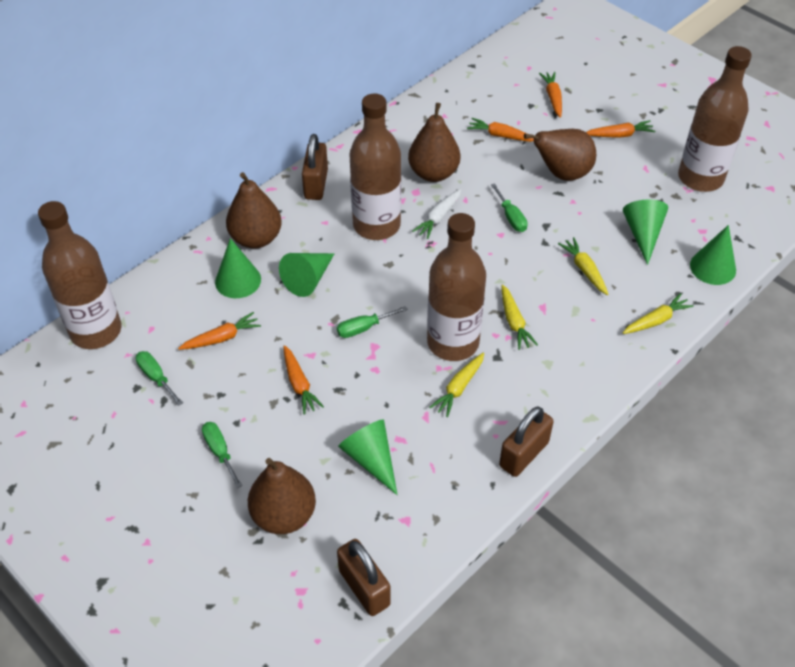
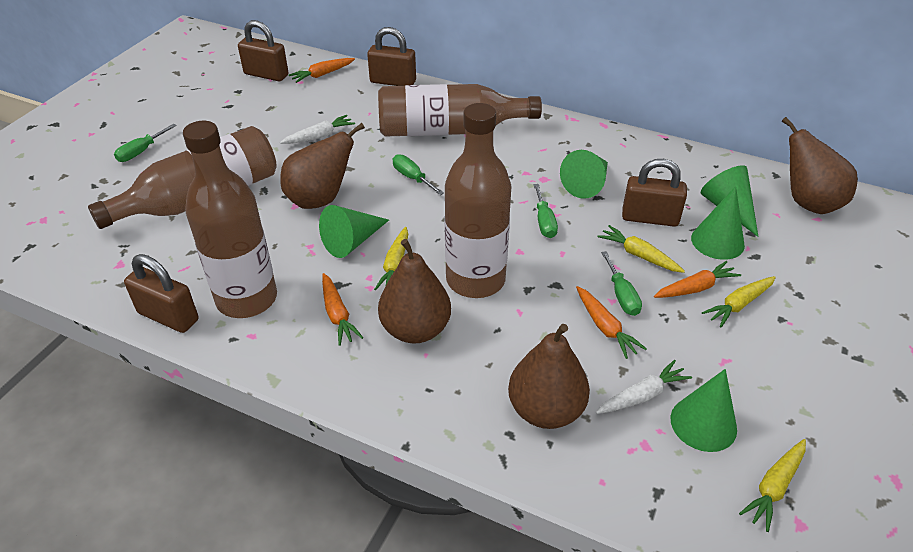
brown padlock: [302,134,328,200] [337,539,391,616] [499,407,554,477] = 3 -> [124,254,199,333] [238,20,288,81] [367,27,416,86] [622,159,687,227] = 4
orange carrot: [178,312,261,350] [283,345,324,415] [467,118,534,142] [539,72,562,118] [586,120,655,138] = 5 -> [289,58,355,83] [322,273,363,346] [576,286,647,359] [654,261,741,298] = 4
white carrot: [412,189,461,239] = 1 -> [280,115,355,144] [596,360,692,414] = 2

